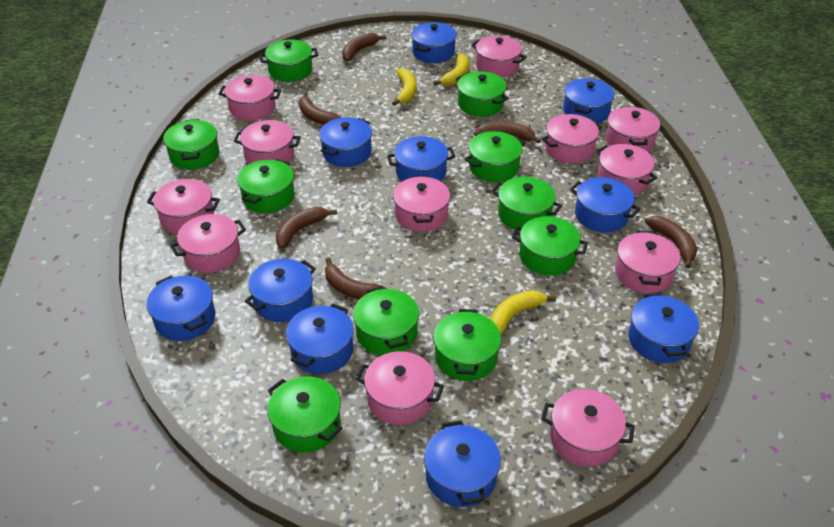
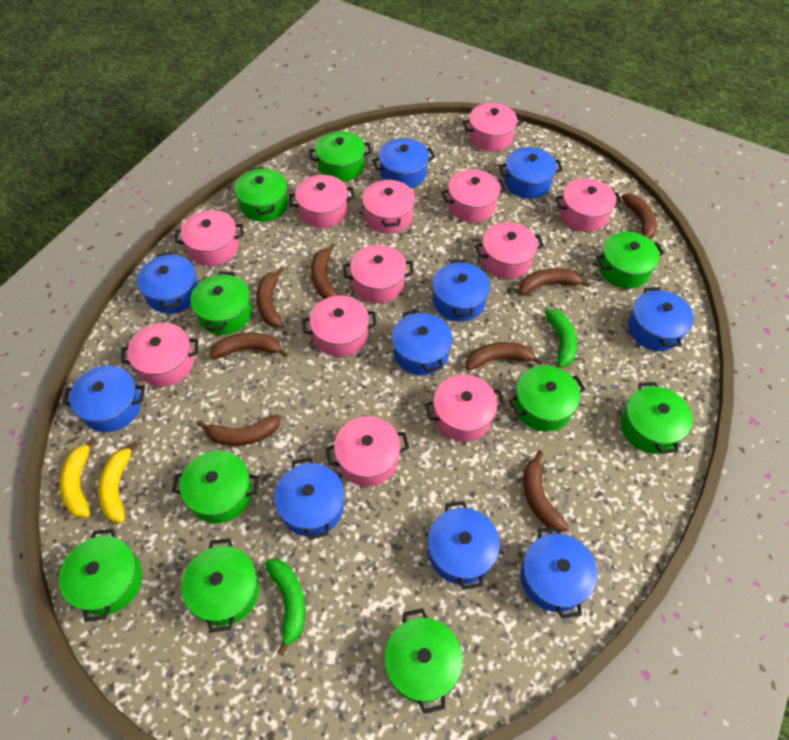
brown banana: [276,207,337,248] [299,92,342,125] [325,257,388,300] [342,33,387,61] [474,122,541,144] [645,216,697,268] = 6 -> [197,415,280,446] [210,333,288,359] [256,267,283,327] [311,243,338,299] [466,342,543,370] [519,268,590,295] [523,450,569,532] [621,193,657,239] = 8
green banana: none = 0 -> [265,559,306,656] [545,309,577,369] = 2
yellow banana: [392,68,416,106] [433,53,469,86] [491,290,556,334] = 3 -> [60,437,96,518] [98,441,139,523] = 2

